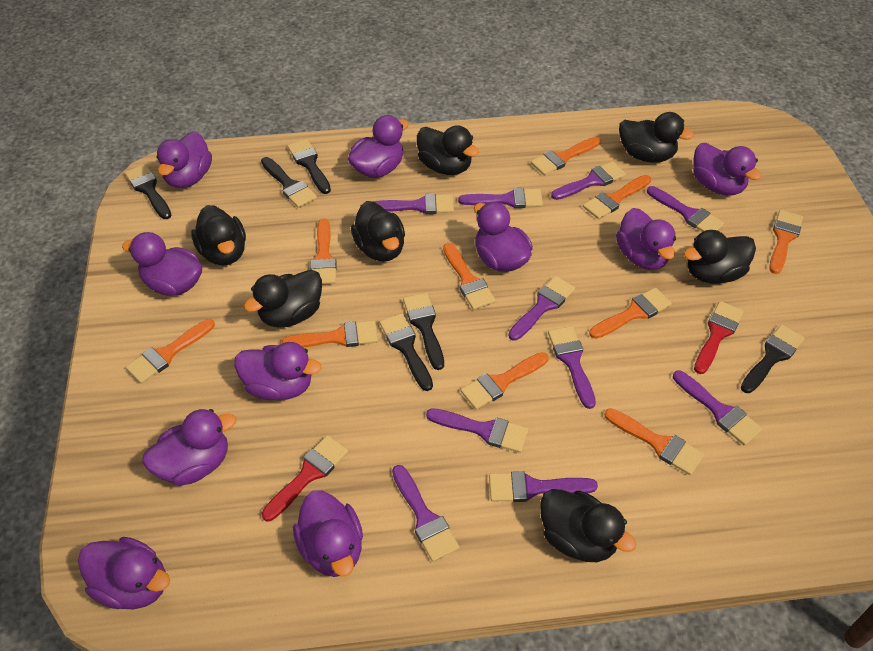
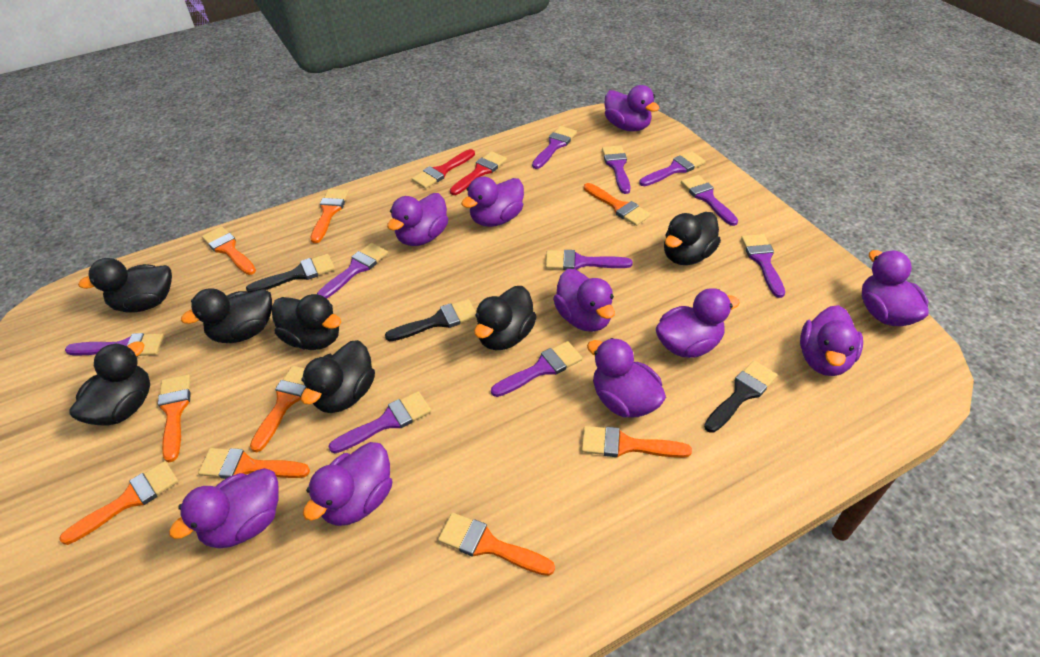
black brush: [125,164,172,219] [261,157,317,208] [287,139,331,194] [380,313,433,391] [403,293,444,370] [740,325,805,393] = 6 -> [246,254,335,292] [385,299,476,341] [704,361,777,433] = 3
orange brush: [126,319,215,384] [281,320,378,348] [310,218,337,284] [443,243,496,310] [461,352,548,410] [531,137,601,175] [583,175,651,219] [589,288,672,339] [604,408,704,475] [769,210,803,274] = 10 -> [59,461,178,545] [158,375,191,462] [198,448,310,479] [202,226,256,275] [250,366,306,453] [310,189,349,243] [438,513,555,576] [581,426,692,458] [584,183,651,226] = 9

